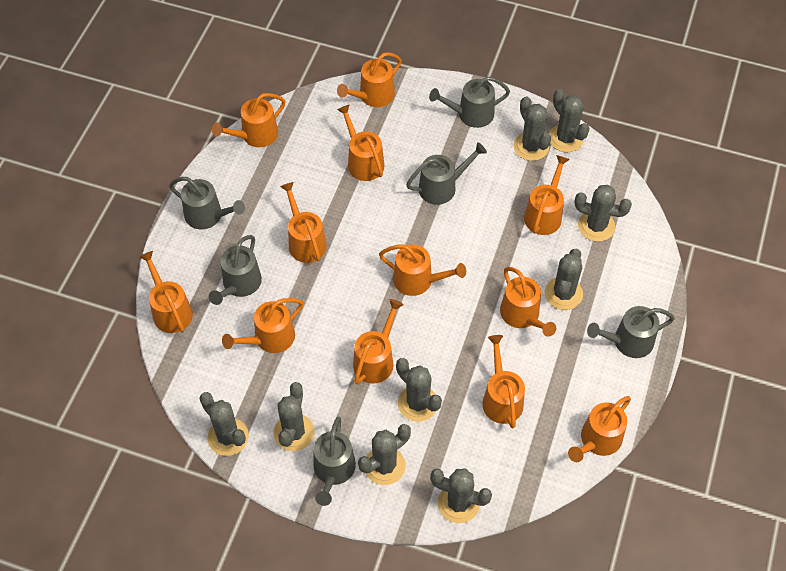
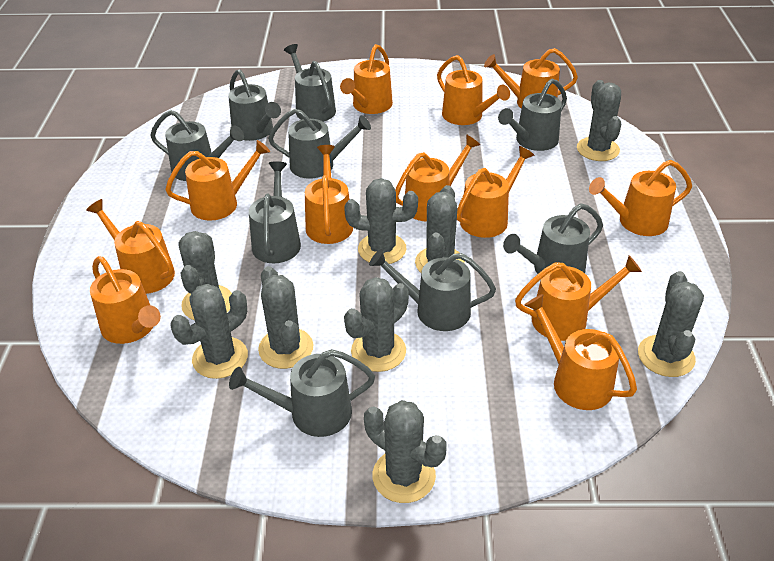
grey watering can: [169,177,245,229] [209,235,262,305] [313,417,356,506] [406,142,487,205] [429,77,510,128] [587,306,675,358] = 6 -> [150,110,244,181] [228,69,281,141] [229,349,375,437] [249,161,301,263] [268,109,371,179] [284,44,336,122] [369,249,496,331] [498,79,567,151] [503,203,603,274] = 9

